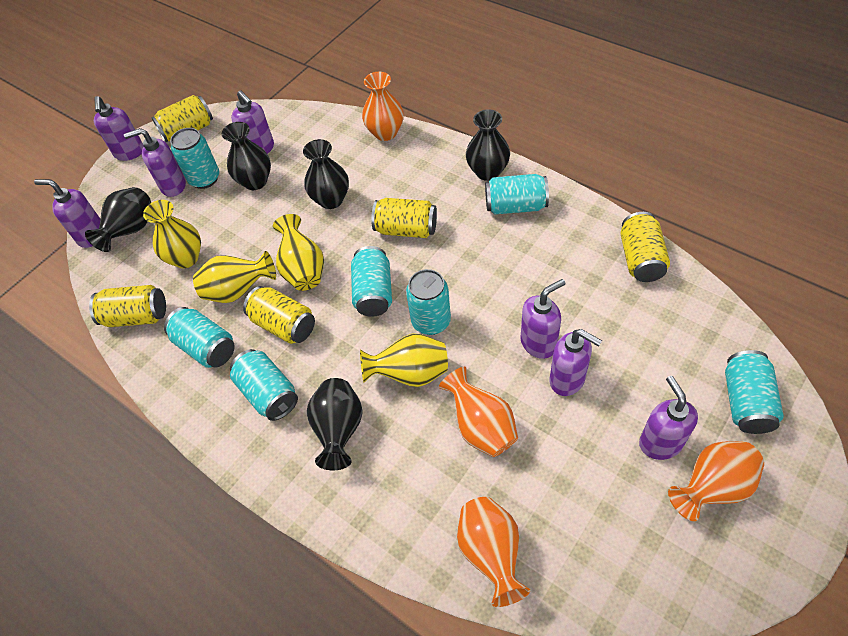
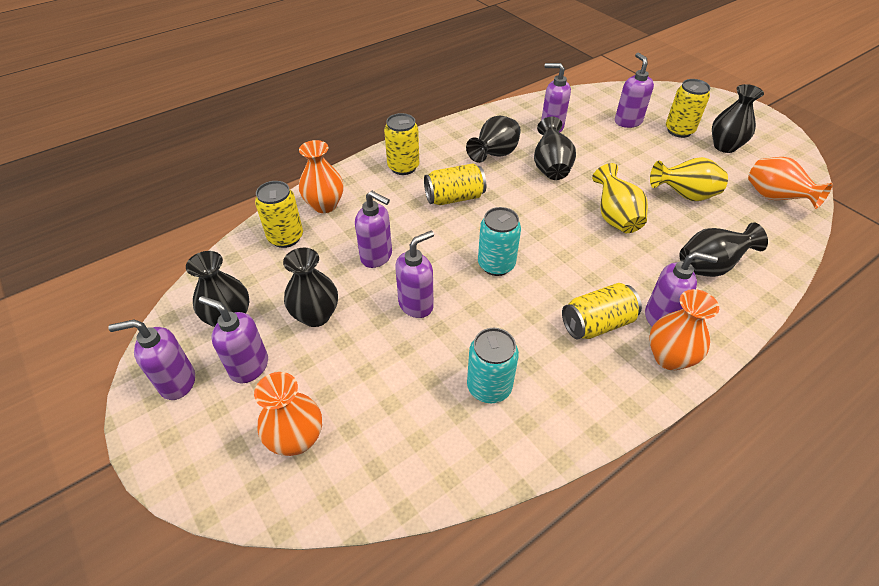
black vase: [85,187,151,252] [222,122,271,190] [303,139,349,209] [307,378,363,470] [466,109,510,181] = 5 -> [186,251,249,327] [283,248,338,327] [466,116,521,163] [534,117,576,180] [679,222,768,277] [712,84,764,153] = 6
turquoise can: [164,307,235,368] [170,128,219,189] [230,349,298,421] [351,246,392,317] [406,269,451,335] [485,174,549,215] [725,350,784,434] = 7 -> [467,328,519,403] [478,207,521,276] = 2
yellow vase: [143,200,201,268] [193,251,276,303] [273,214,324,291] [360,334,448,387] = 4 -> [592,163,648,233] [650,157,728,201] = 2

